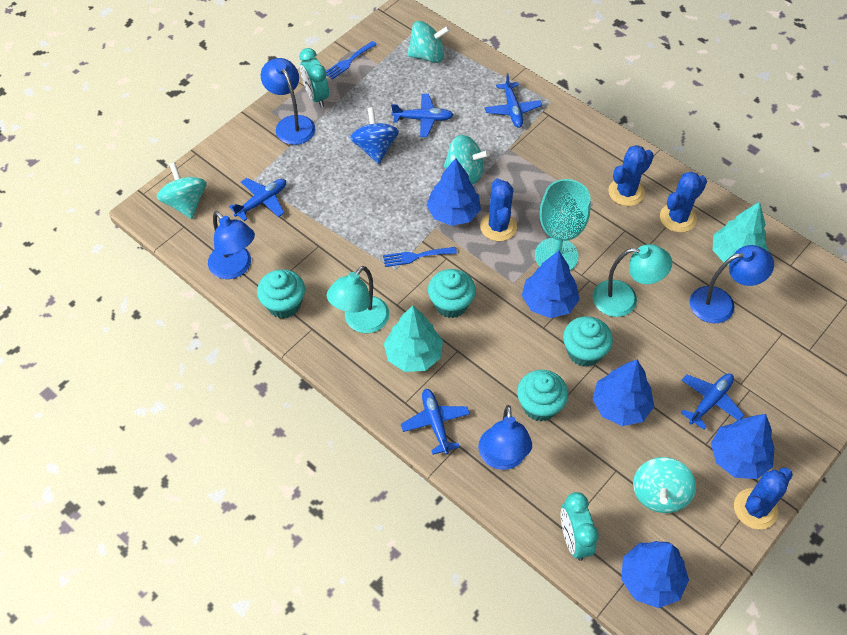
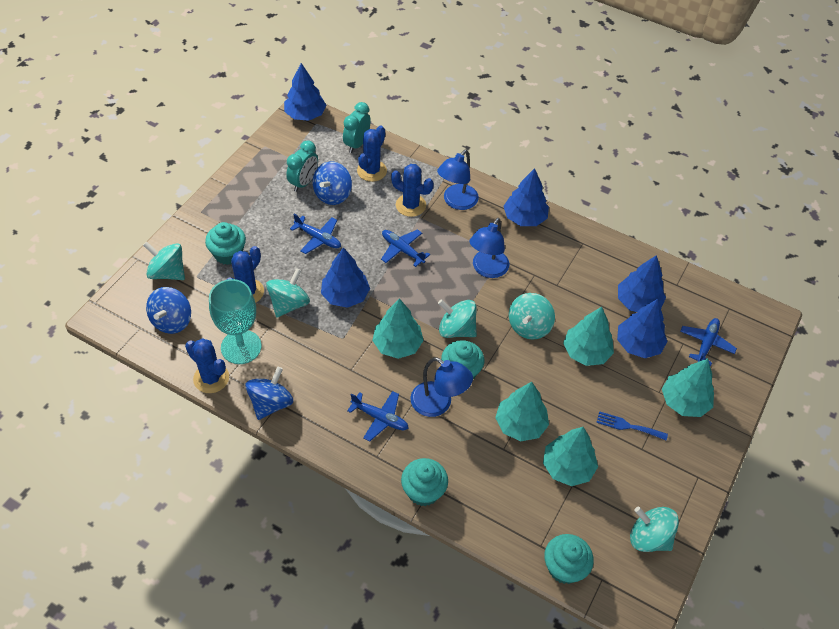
blue fork: [326,41,377,80] [383,247,457,267] = 2 -> [596,411,668,440] = 1
blue lamp: [208,211,255,279] [261,58,315,145] [478,405,532,470] [690,245,774,323] = 4 -> [411,357,473,417] [437,150,479,210] [469,218,509,278] = 3
blue plane: [229,178,286,221] [391,94,453,137] [401,389,470,455] [485,73,542,128] [681,373,744,430] = 5 -> [290,214,341,254] [347,391,409,441] [381,229,430,267] [680,318,737,366] = 4
blue spinning top: [350,107,399,164] = 1 -> [146,287,191,334] [245,366,293,420] [313,161,352,205] = 3
turquoise lamp: [327,266,389,333] [592,244,672,317] = 2 -> none = 0
turquoise spinning top: [157,162,206,219] [407,21,450,63] [444,135,490,184] [633,457,696,513] = 4 -> [143,242,185,280] [266,268,310,317] [438,299,477,338] [509,293,555,340] [630,507,679,552] = 5
turquoise tree: [384,306,443,372] [713,202,769,265] = 2 -> [372,298,424,359] [495,382,549,441] [543,427,598,486] [563,307,614,366] [662,358,714,417] = 5

